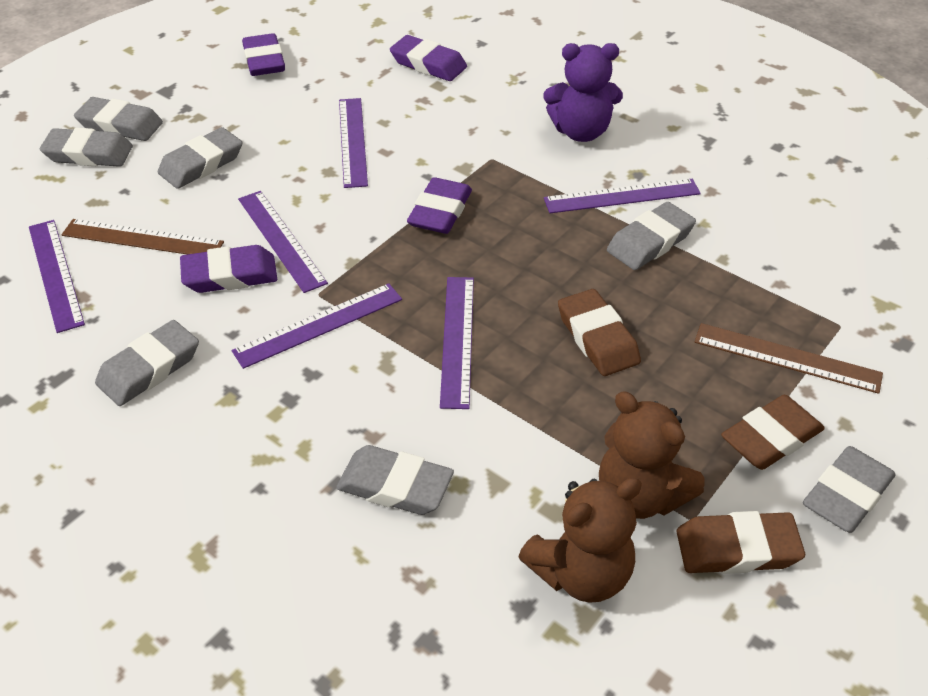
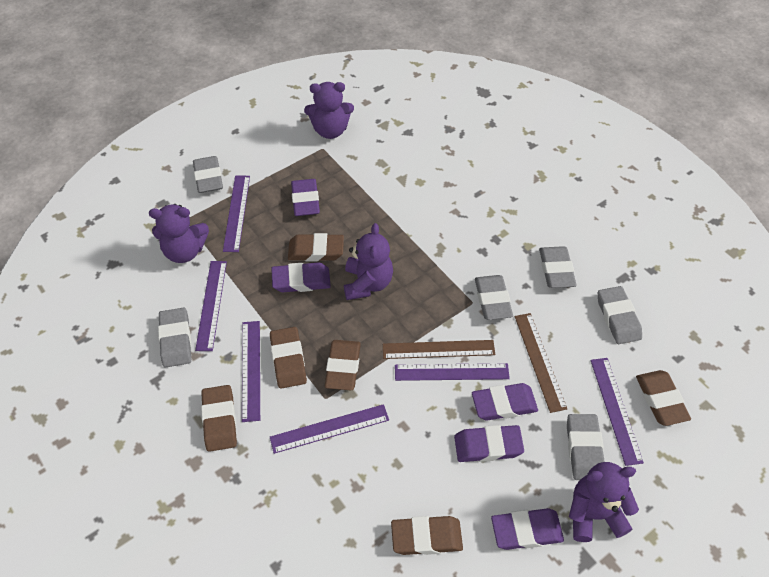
brown eraser: [558,289,641,376] [676,511,805,574] [721,395,825,470] = 3 -> [201,385,237,452] [270,327,307,389] [288,233,344,261] [325,340,361,390] [391,516,463,555] [636,370,691,426] = 6
brown teddy bear: [518,478,642,603] [599,391,705,519] = 2 -> none = 0
grey eraser: [40,128,133,167] [74,97,163,141] [95,320,199,406] [158,127,243,189] [336,445,454,515] [607,202,696,270] [803,446,896,533] = 7 -> [158,308,191,368] [193,156,223,193] [475,275,513,320] [539,246,577,288] [567,414,605,480] [598,286,642,344] = 6
purple eraser: [180,245,278,293] [242,33,285,76] [390,35,467,81] [407,177,472,234] = 4 -> [271,262,331,292] [291,179,320,216] [454,425,524,462] [472,383,538,420] [491,508,564,550] = 5
purple teddy bear: [543,43,623,142] = 1 -> [149,204,209,263] [304,82,354,139] [344,223,393,300] [569,462,639,542] = 4

